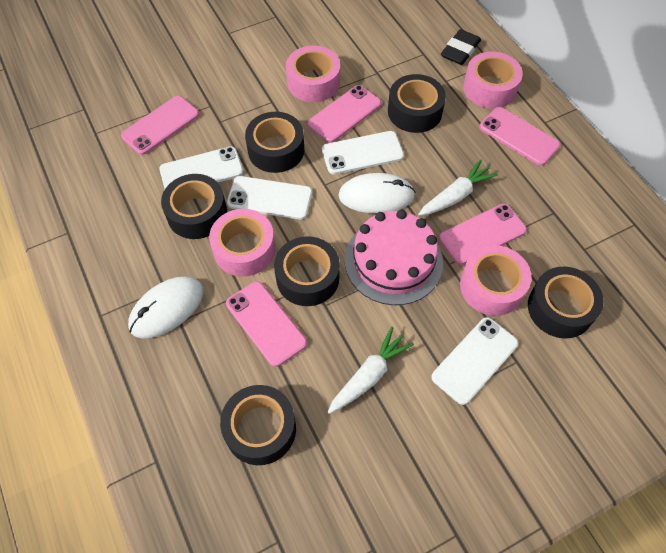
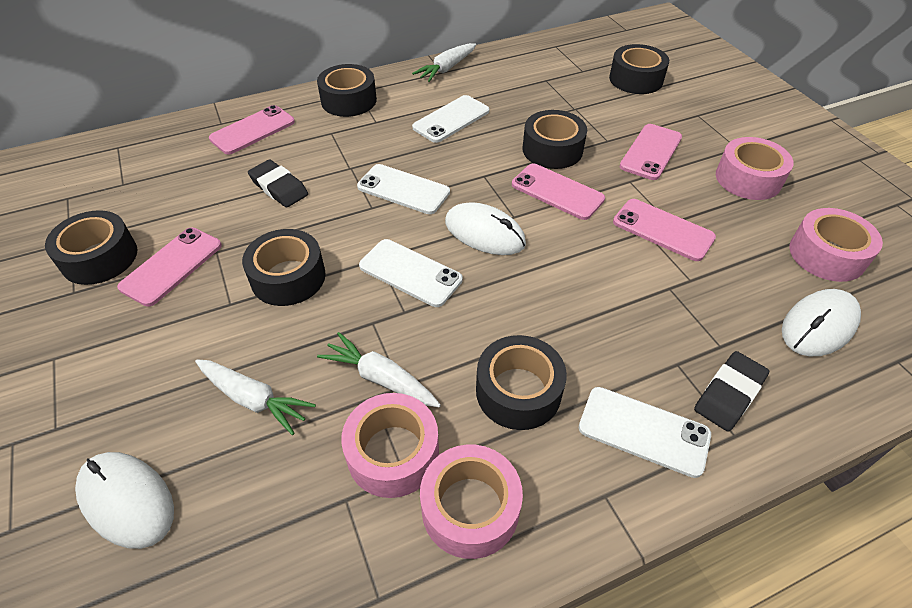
black eraser: [441,29,481,65] = 1 -> [248,159,308,208] [694,351,769,432] = 2
pink cake: [345,210,443,305] = 1 -> none = 0
white carrot: [328,327,414,414] [418,159,498,216] = 2 -> [195,359,316,435] [317,332,441,407] [412,43,476,82] = 3
white mouse: [128,276,203,339] [338,173,415,213] = 2 -> [75,452,174,549] [445,202,526,255] [782,289,861,356] = 3

